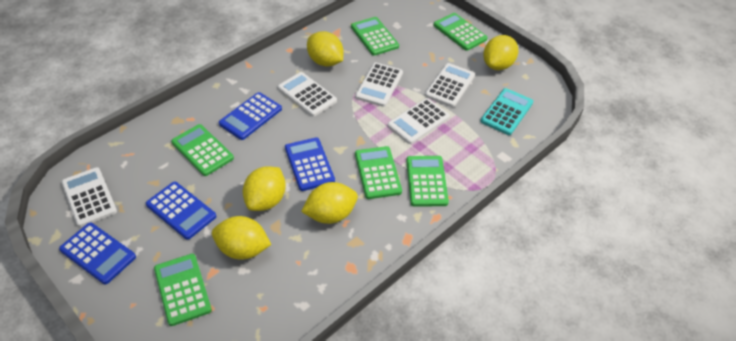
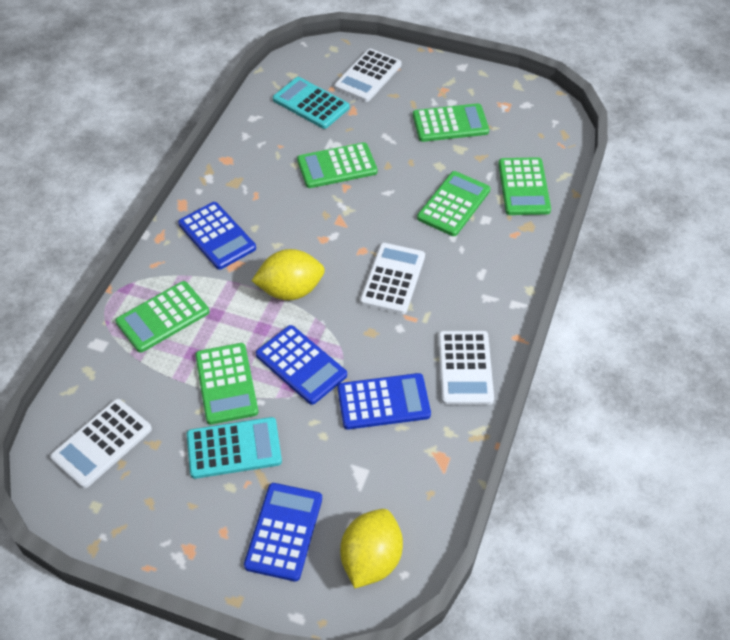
turquoise calculator: [481,88,533,135] = 1 -> [187,417,282,479] [273,77,350,129] = 2
white calculator: [62,167,117,227] [278,72,337,117] [355,63,403,107] [388,98,450,144] [425,63,475,107] = 5 -> [50,399,152,488] [335,49,402,102] [360,243,425,314] [438,331,494,405] = 4
yellow lemon: [212,216,271,259] [243,166,286,211] [301,182,358,224] [307,31,343,67] [483,35,518,70] = 5 -> [252,249,325,300] [340,509,403,588] = 2

